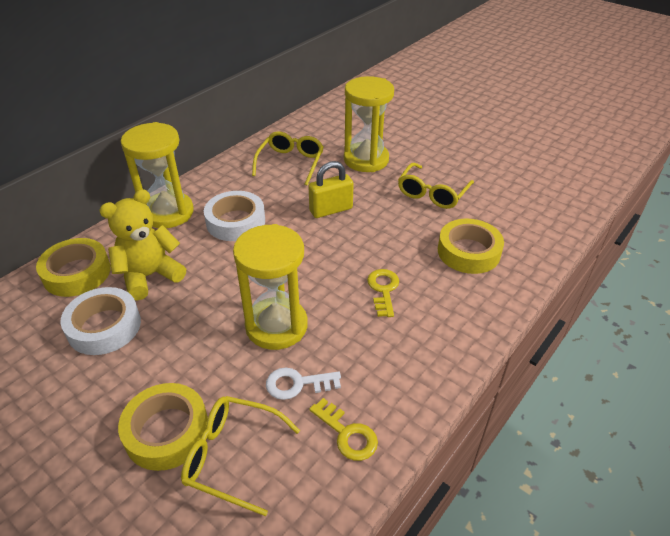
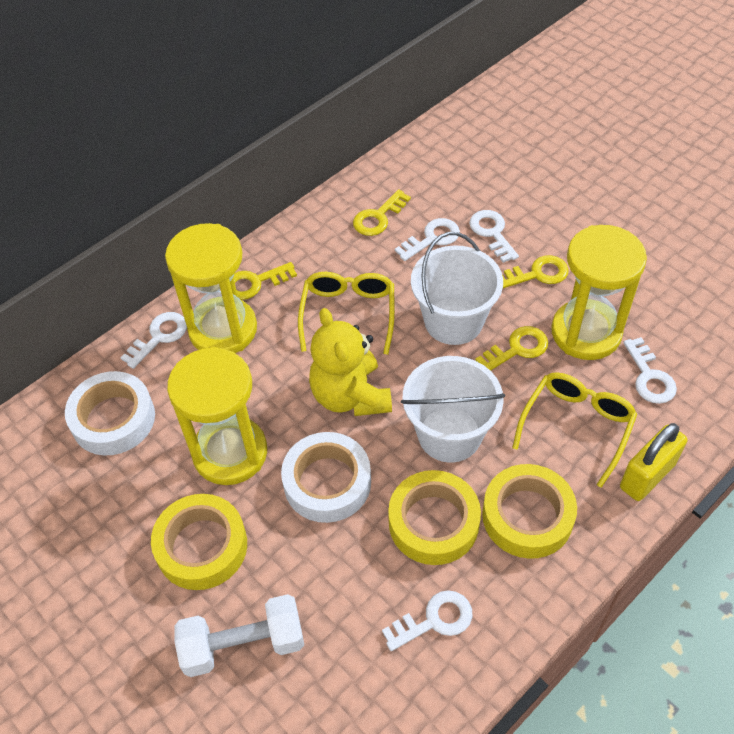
white bucket: none = 0 -> [401,356,505,462] [411,232,503,345] = 2
white dumbbell: none = 0 -> [174,594,304,677] = 1
white key: [266,367,341,400] = 1 -> [120,312,187,369] [382,590,473,651] [395,218,460,261] [469,210,519,263] [623,337,677,404] = 5
yellow glasses: [181,396,300,516] [252,131,324,185] [398,163,474,209] = 3 -> [298,272,395,355] [512,372,637,488] = 2
yellow key: [309,398,378,461] [367,269,399,317] = 2 -> [233,262,297,300] [353,189,411,236] [475,326,548,371] [502,255,569,288] = 4

